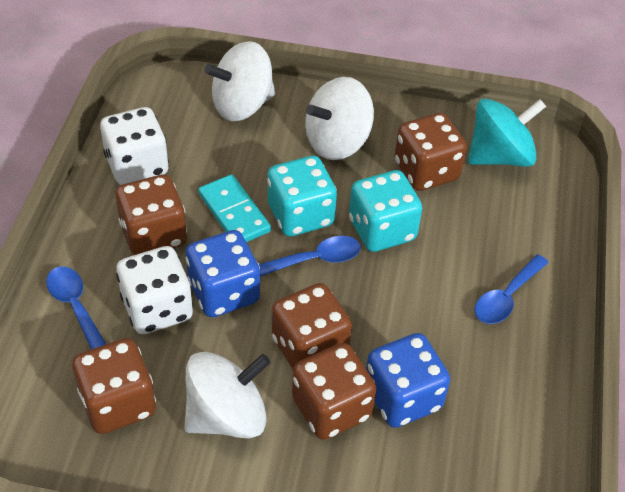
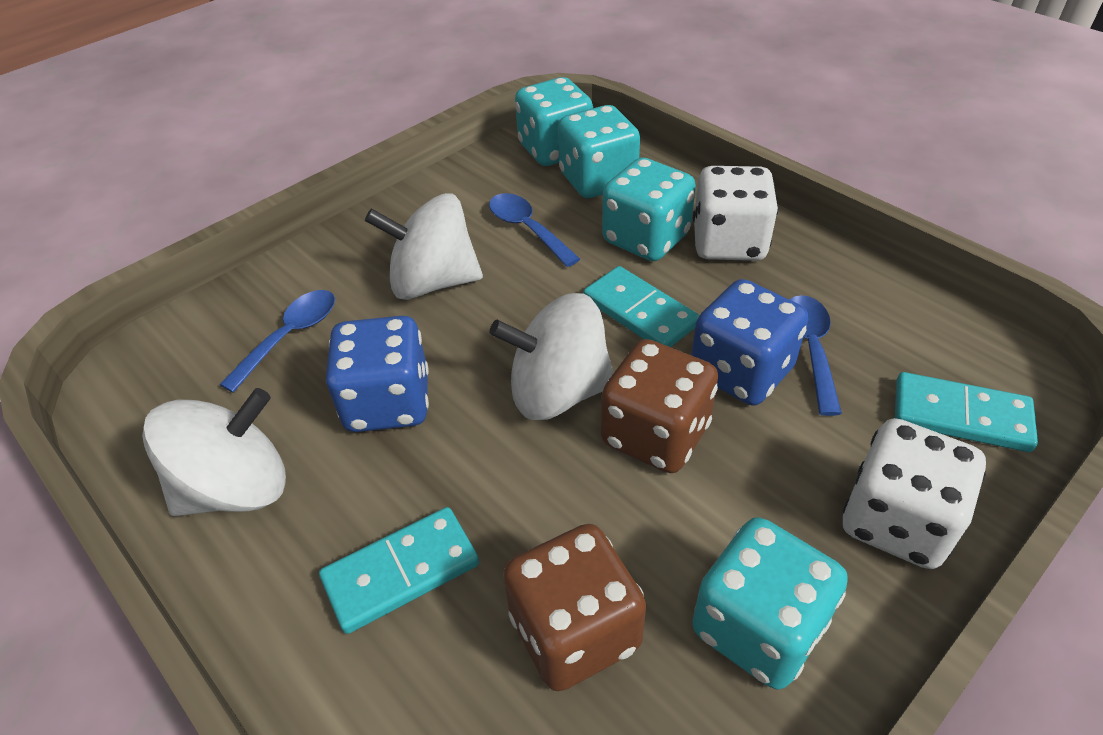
brown dice: [72,338,156,434] [115,174,187,255] [272,283,352,369] [292,343,377,440] [395,113,467,191] = 5 -> [503,524,646,691] [601,339,718,473] = 2
turquoise dice: [267,156,337,237] [349,170,422,252] = 2 -> [515,77,593,166] [558,105,640,198] [602,158,696,261] [692,517,848,689] = 4
turquoise domino: [198,174,271,242] = 1 -> [319,507,479,634] [583,266,700,347] [895,372,1038,452] = 3
turquoise spinning top: [468,99,546,167] = 1 -> none = 0

